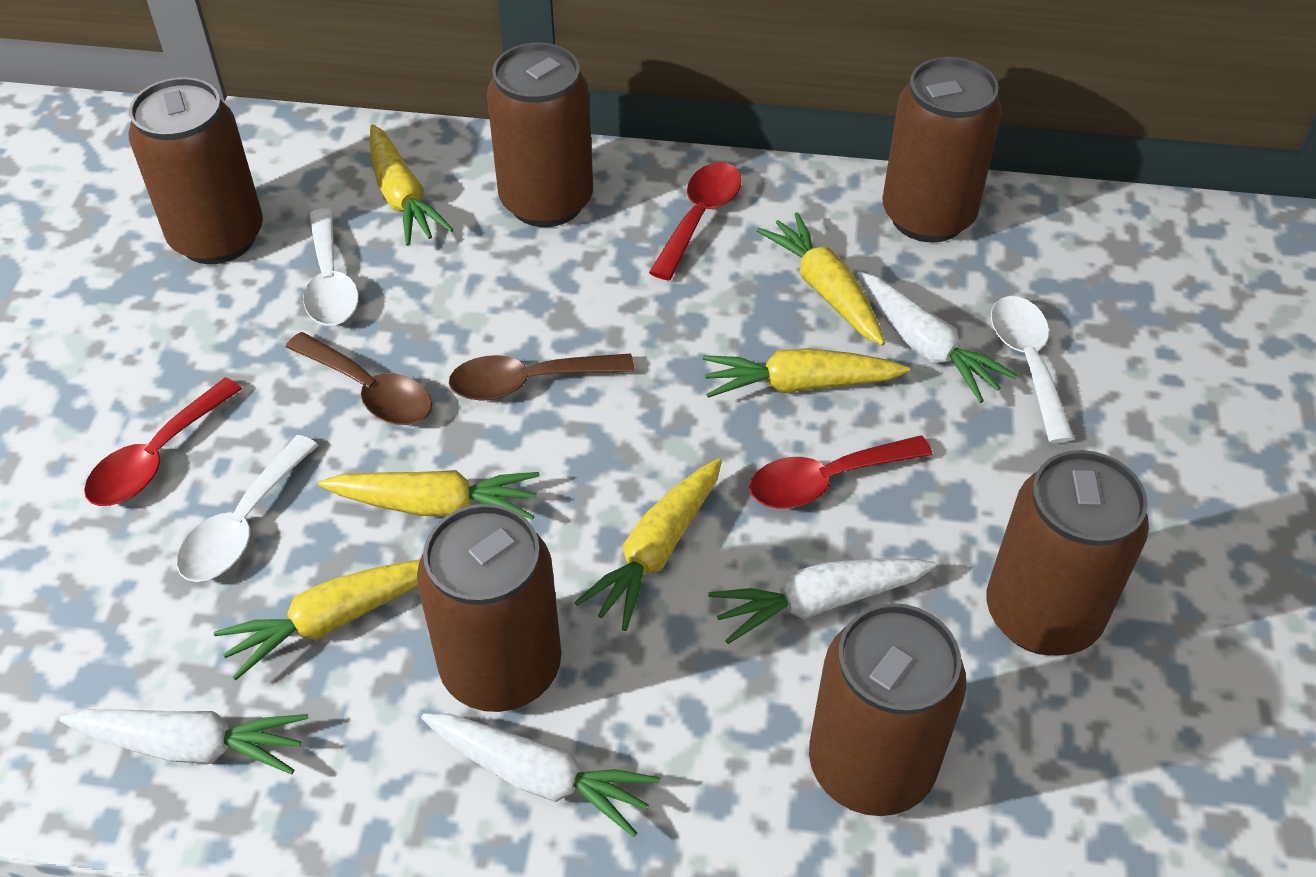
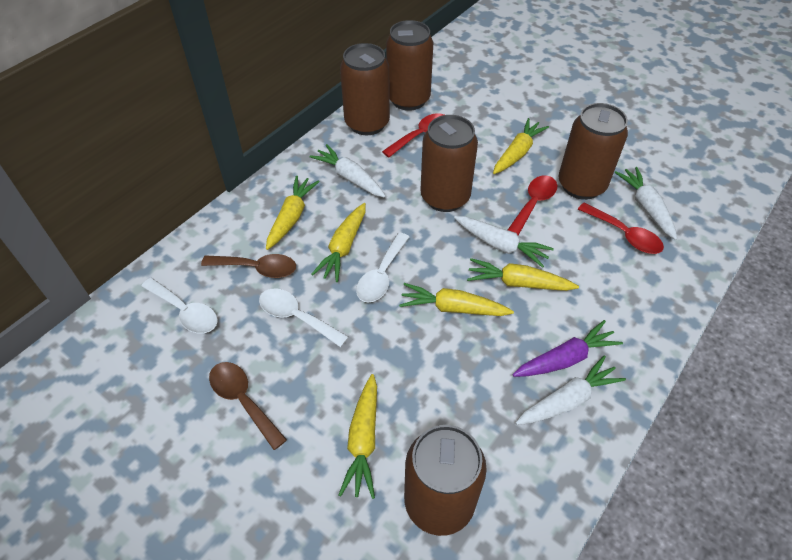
brown can: [128,77,263,264] [417,504,561,712] [487,43,593,227] [809,603,966,816] [883,57,1002,242] [987,450,1149,656] = 6 -> [340,43,390,135] [386,20,433,111] [404,425,487,536] [420,115,478,212] [559,103,628,200] = 5
purple carrot: none = 0 -> [512,320,623,377] = 1

